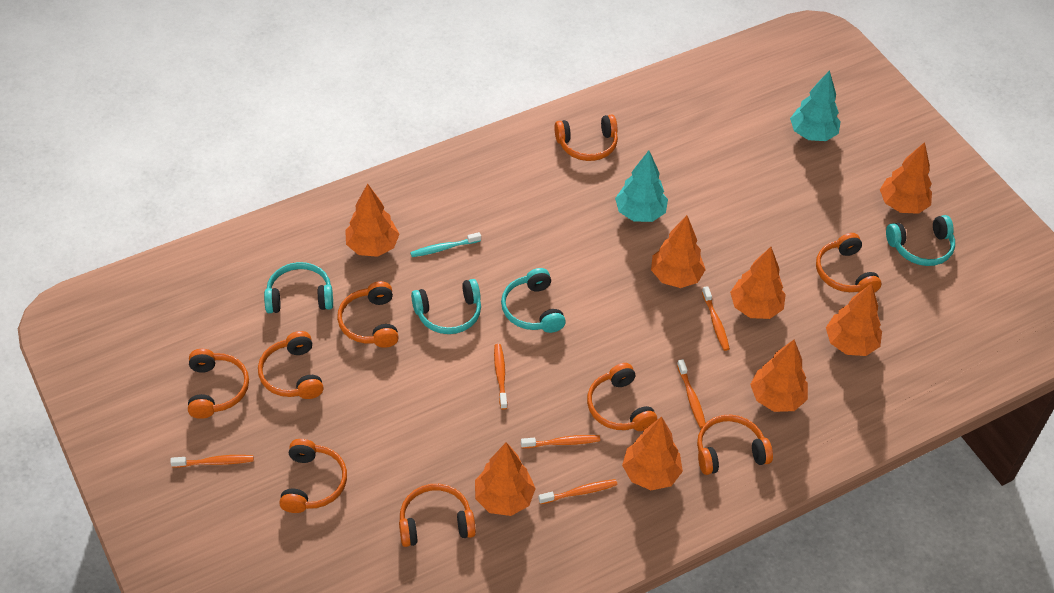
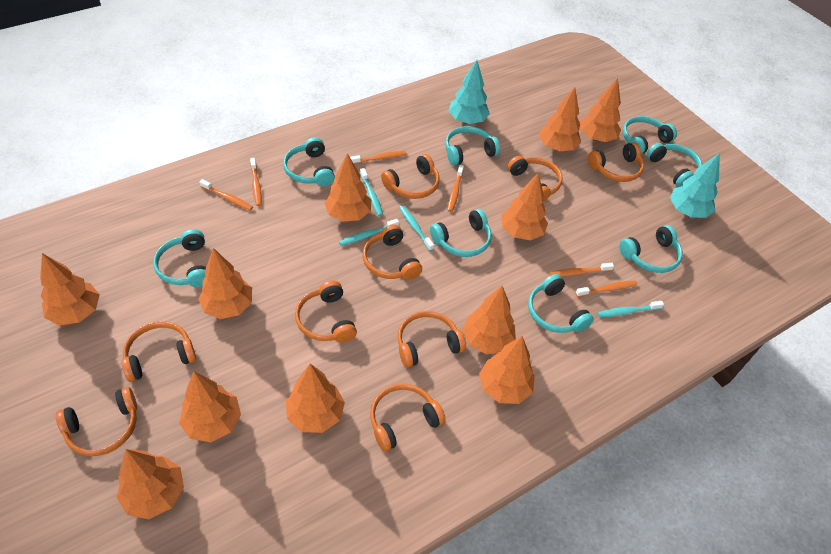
orange tree: [345,184,399,257] [475,442,536,516] [622,416,683,490] [651,215,706,288] [730,247,786,319] [750,340,808,412] [826,283,882,356] [880,142,932,214] = 8 -> [40,253,100,326] [117,449,184,519] [179,372,241,442] [198,248,252,319] [286,364,345,433] [324,153,372,222] [463,286,516,354] [479,336,535,404] [501,173,548,240] [539,87,581,151] [580,78,621,142] = 11
turquoise headphones: [264,262,333,313] [411,279,481,334] [501,268,566,333] [886,215,955,266] = 4 -> [153,229,206,288] [283,137,335,186] [430,209,492,257] [445,126,500,166] [528,274,594,333] [619,225,683,273] [623,116,677,154] [646,143,702,187] = 8
turquoise toothbrush: [410,232,481,257] = 1 -> [339,219,399,246] [360,168,383,216] [399,206,434,251] [598,301,664,317] = 4

